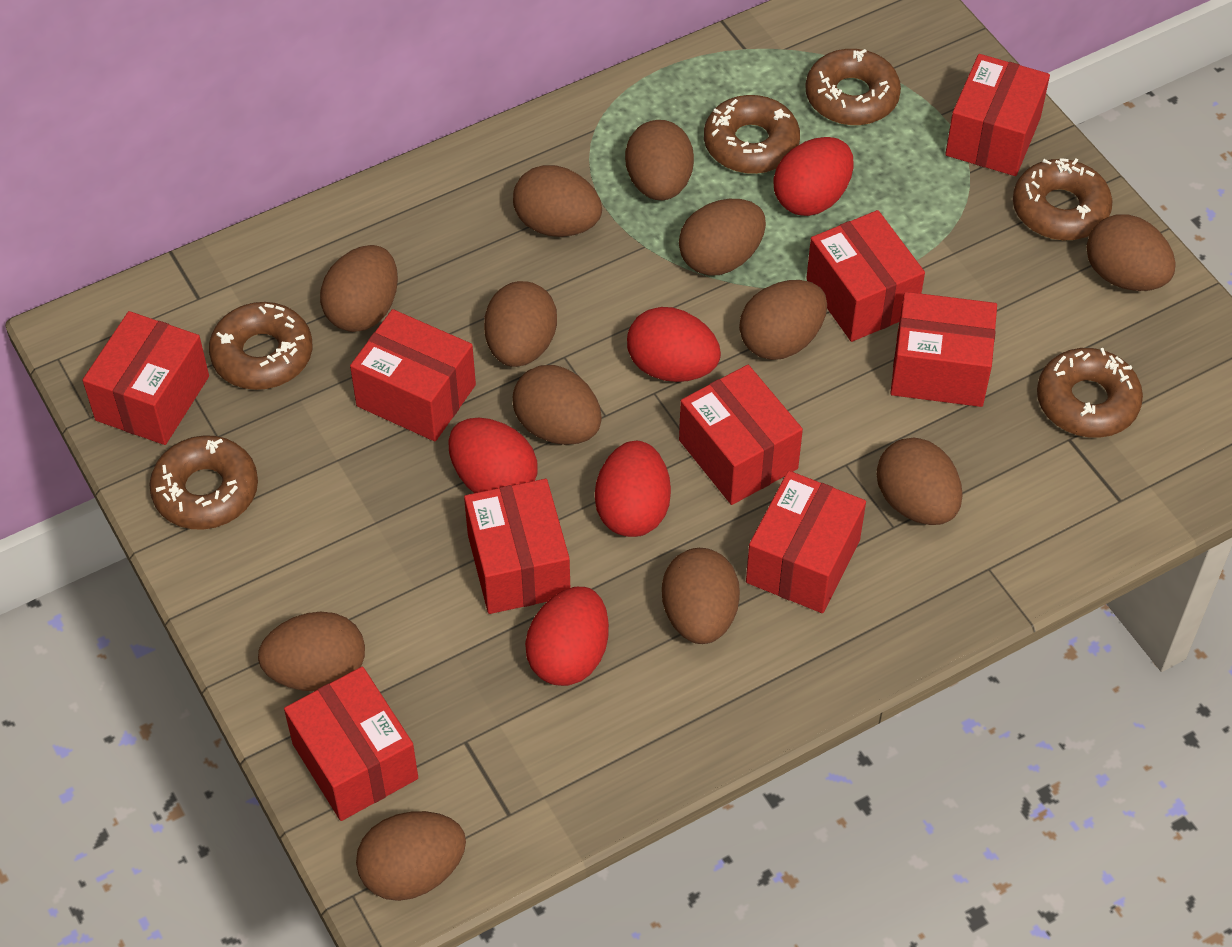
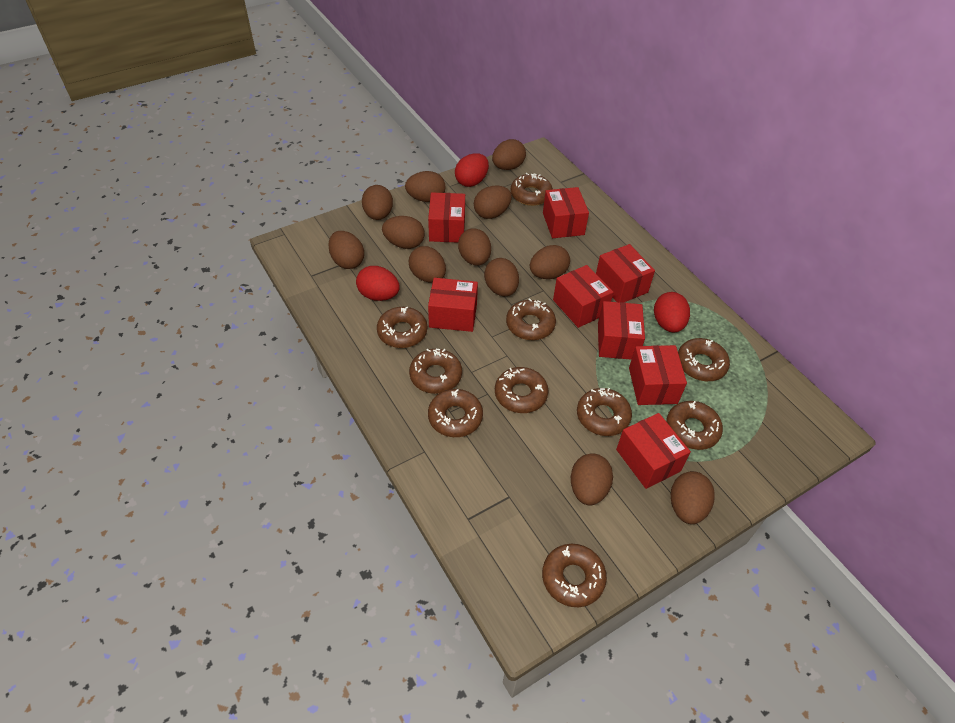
brown donut: [149,435,258,530] [209,302,312,390] [704,95,800,174] [805,49,901,125] [1013,158,1113,240] [1037,348,1143,438] = 6 -> [377,307,427,348] [409,349,462,394] [428,389,483,437] [495,367,548,413] [506,298,556,340] [510,173,553,206] [542,544,607,607] [577,388,632,436] [666,401,723,450] [678,338,730,381] = 10
red box: [83,311,209,445] [284,666,418,821] [350,309,476,441] [464,479,570,614] [679,365,803,505] [746,471,866,613] [806,210,925,342] [890,292,997,407] [945,54,1050,176] = 9 -> [428,192,465,243] [428,278,478,332] [543,187,589,238] [553,265,613,328] [596,244,655,302] [598,301,645,360] [616,413,691,489] [629,345,687,405] = 8
red egg: [448,418,538,493] [525,587,609,686] [595,441,671,537] [627,307,721,382] [773,137,854,216] = 5 -> [356,266,400,301] [455,153,489,187] [654,292,690,332] = 3

